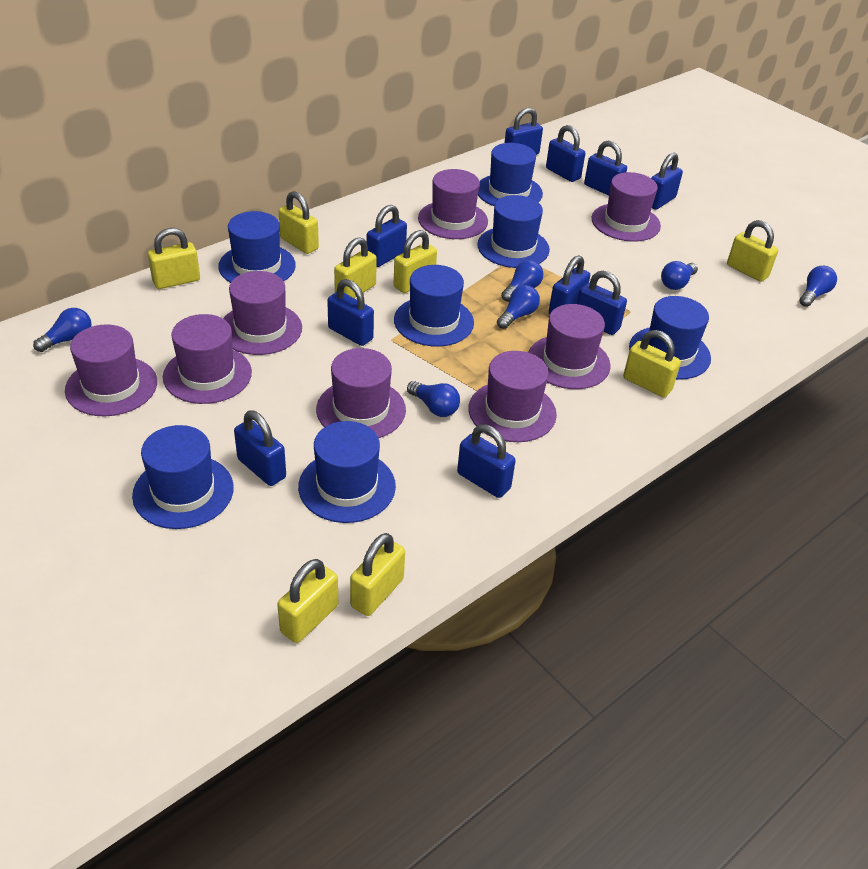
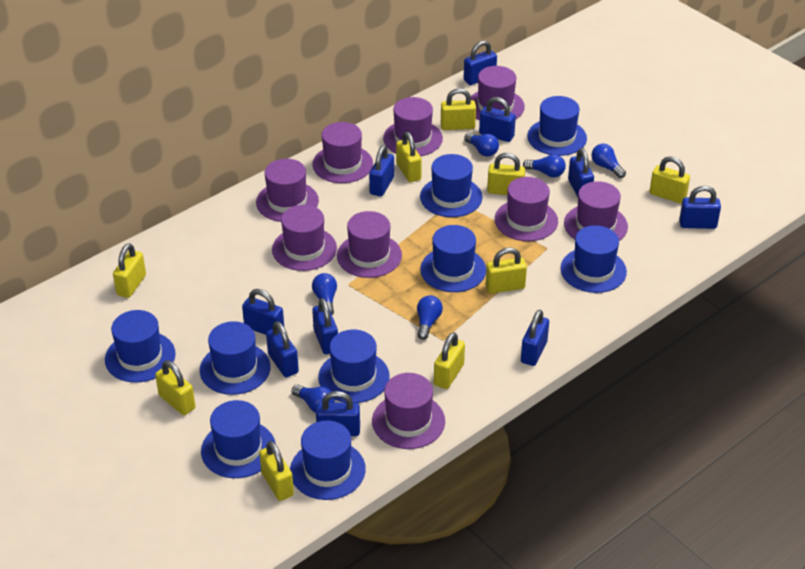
blue hat: [132,425,234,529] [218,211,296,283] [298,421,396,523] [394,265,474,347] [477,195,550,268] [478,143,543,206] [629,296,711,380] = 7 -> [105,310,176,383] [200,321,271,395] [201,400,276,478] [290,421,366,500] [318,329,390,403] [420,154,482,217] [420,225,486,292] [527,96,587,156] [560,225,627,293] = 9
purple hat: [65,324,157,416] [163,314,252,404] [223,271,302,355] [316,348,406,438] [418,169,488,239] [468,351,557,442] [528,304,611,389] [592,172,661,242] = 8 -> [256,159,319,222] [272,205,337,271] [312,122,373,183] [337,211,402,278] [372,373,445,449] [383,97,443,156] [471,66,525,120] [495,177,558,241] [564,181,628,241] = 9
yellow padlock: [148,228,200,289] [277,559,338,643] [279,191,319,254] [334,237,377,298] [350,533,405,616] [394,230,437,293] [623,330,681,397] [727,220,778,282] = 8 -> [113,243,146,298] [155,360,195,415] [259,441,294,501] [396,132,422,182] [434,332,465,389] [441,88,476,130] [486,248,527,293] [487,153,525,195] [649,156,690,204] = 9

